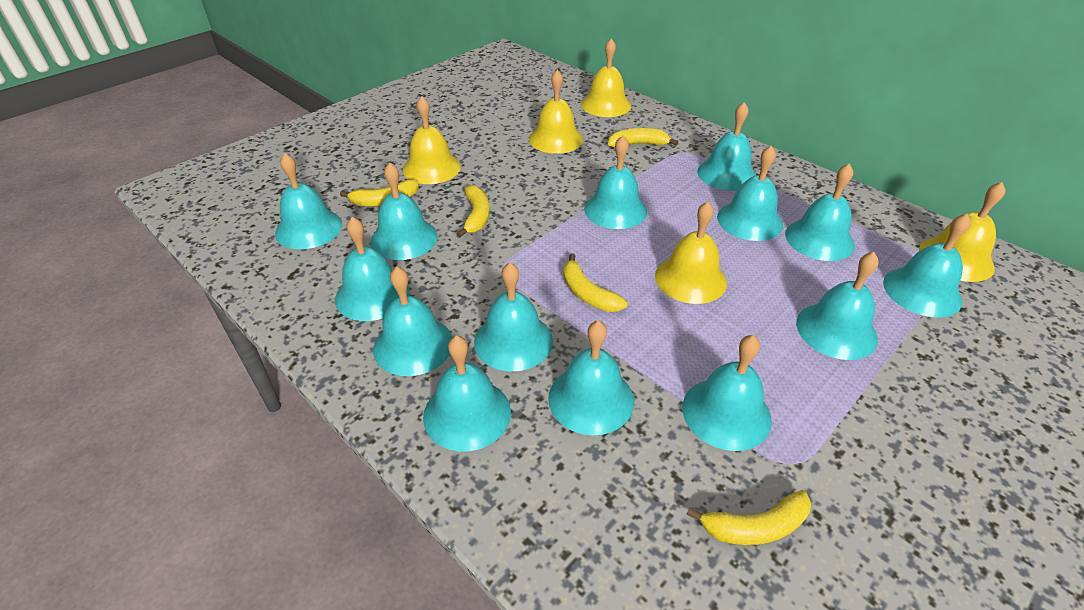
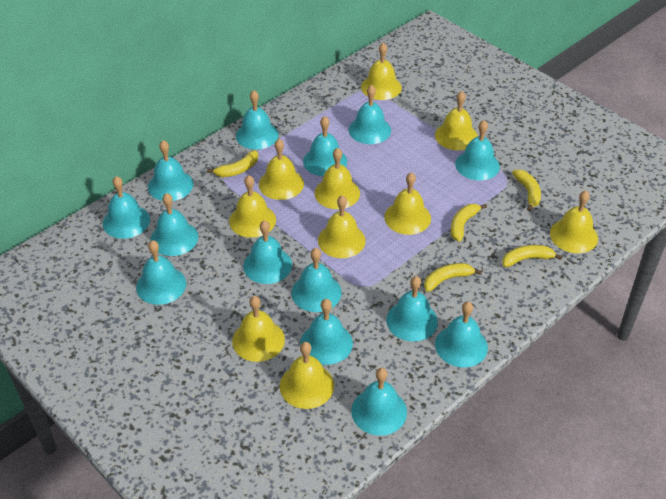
yellow bell: [403,96,461,184] [529,70,583,154] [581,38,631,117] [655,201,727,304] [919,182,1006,282] = 5 -> [229,175,276,238] [232,296,285,362] [259,139,304,200] [280,342,334,409] [315,148,360,209] [318,195,366,258] [361,42,402,100] [384,172,431,235] [435,91,478,151] [550,191,598,253] = 10

